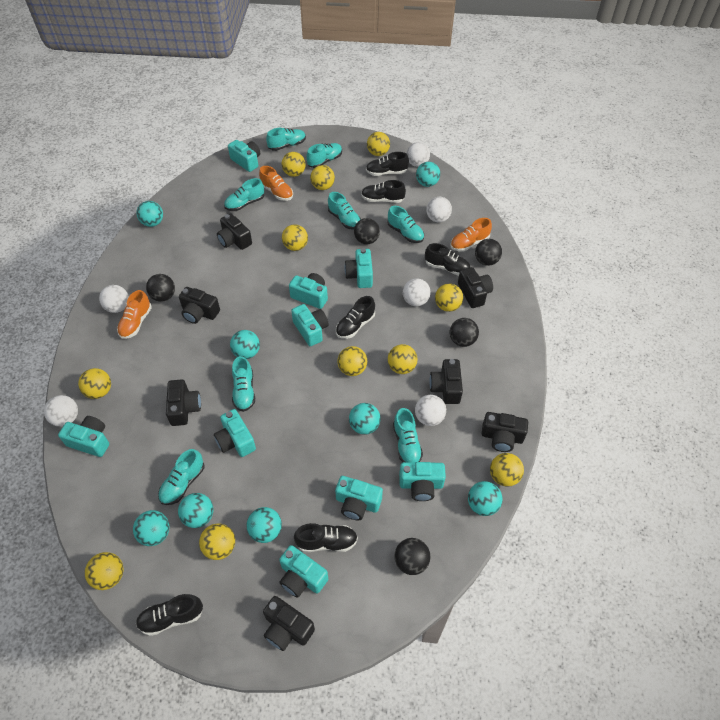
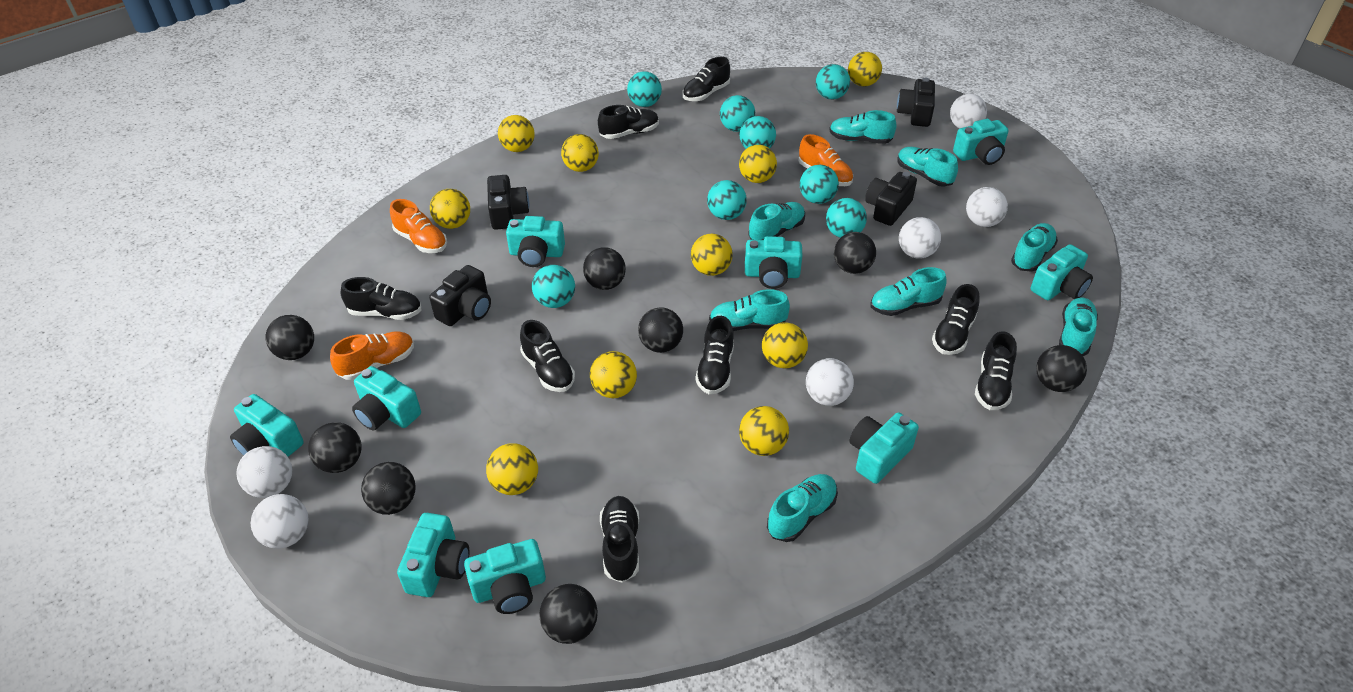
black ball: [146,274,175,302] [354,218,380,244] [394,538,430,575] [450,318,479,347] [475,239,502,266] = 5 -> [266,315,314,360] [308,422,362,473] [361,462,416,515] [539,584,598,644] [583,247,626,290] [638,307,683,353] [834,232,876,274] [1036,345,1087,392] = 8
black camera: [166,379,201,426] [179,287,220,324] [217,213,252,250] [263,596,315,651] [429,359,463,404] [458,267,493,308] [482,412,528,452] = 7 -> [429,265,491,326] [487,175,529,230] [865,172,917,226] [897,77,935,127] = 4
black shoe: [136,594,203,636] [294,523,358,552] [336,296,375,339] [361,180,406,203] [366,152,409,176] [425,243,470,276] = 6 -> [341,277,421,320] [520,320,575,392] [598,105,659,139] [600,496,639,583] [683,57,730,101] [695,316,734,394] [932,284,979,355] [975,331,1017,410] = 8
yellow ball: [78,368,111,399] [85,552,123,590] [199,523,235,560] [282,152,306,177] [282,224,308,251] [310,165,335,190] [337,346,367,376] [367,132,390,156] [388,344,417,374] [435,284,463,312] [490,453,524,487] = 11 -> [430,189,470,229] [486,443,538,495] [498,115,535,152] [561,134,599,172] [590,351,637,398] [691,234,733,276] [739,145,777,183] [739,406,789,456] [762,322,808,368] [848,52,882,87] = 10

